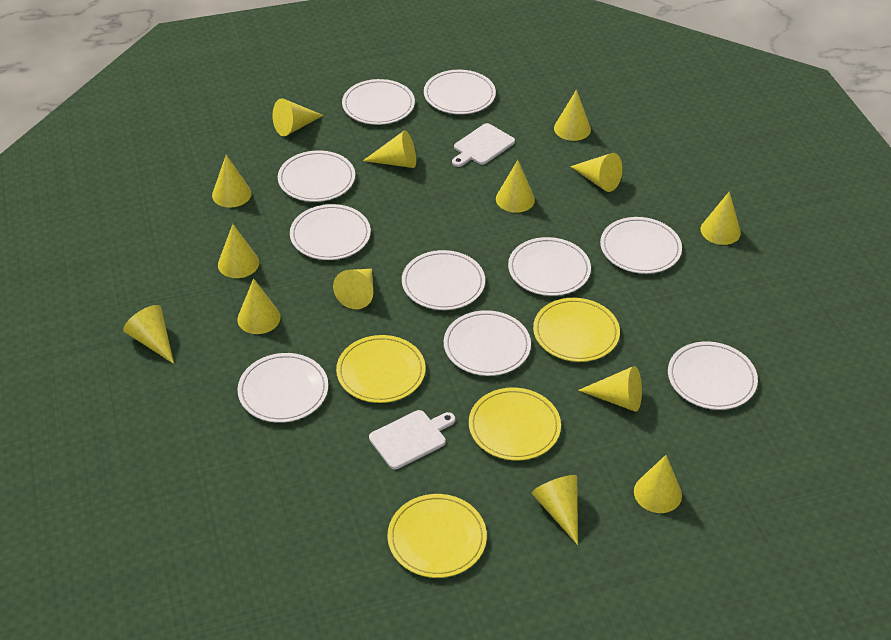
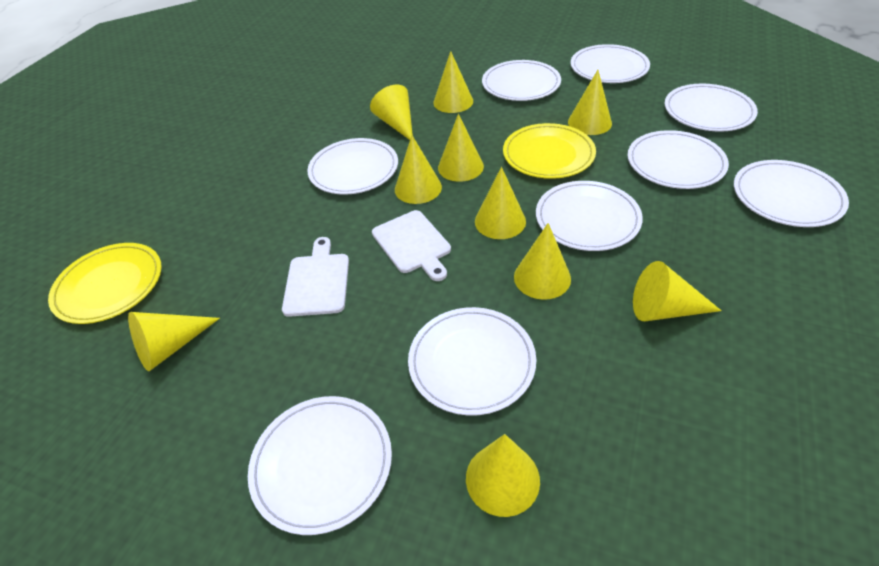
white plate: [238,353,328,423] [278,150,355,202] [290,204,371,260] [342,79,415,125] [402,250,485,310] [424,70,496,114] [444,310,531,376] [508,237,591,296] [600,217,682,274] [668,341,758,410] = 10 -> [248,396,392,535] [307,138,398,195] [408,307,536,416] [482,60,561,101] [536,181,643,251] [571,44,650,83] [628,130,729,189] [664,84,758,132] [734,160,849,227] = 9
yellow cone: [123,305,174,364] [212,155,252,208] [218,224,259,278] [237,278,281,334] [273,98,324,136] [333,269,373,309] [363,130,416,168] [496,160,535,213] [532,475,578,545] [554,90,591,141] [570,153,623,192] [578,366,642,412] [634,455,682,513] [701,191,741,245] = 14 -> [128,312,220,371] [370,84,413,140] [395,135,442,204] [433,51,473,113] [438,114,484,182] [466,434,540,517] [475,167,526,239] [514,223,571,300] [568,70,612,135] [633,261,722,321] = 10
yellow plate: [336,335,426,403] [388,494,487,578] [469,388,561,461] [533,298,620,362] = 4 -> [48,243,162,324] [503,123,596,179] = 2

